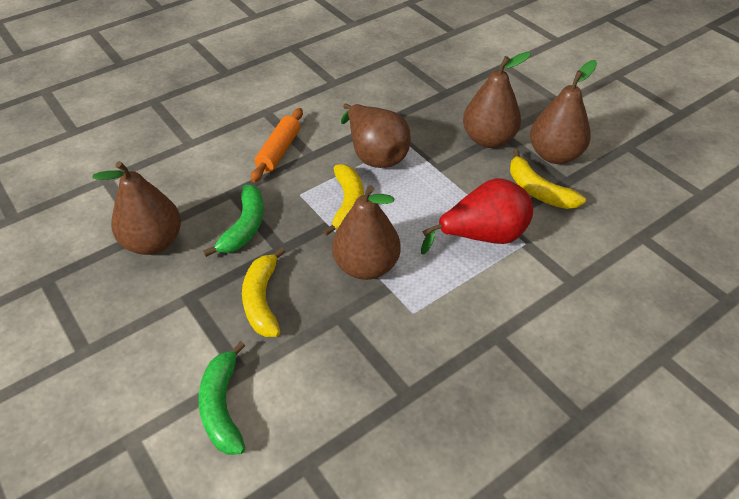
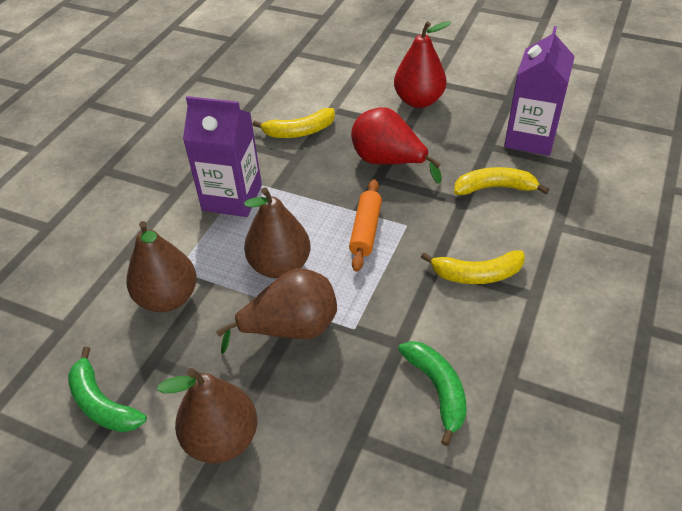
brown pear: [92,161,181,255] [332,185,400,280] [341,103,411,168] [463,52,531,148] [530,60,597,164] = 5 -> [126,221,197,312] [157,368,257,463] [216,268,337,354] [244,187,311,278] = 4
purple carton: none = 0 -> [183,96,262,217] [504,26,575,156] = 2
red pear: [421,178,533,255] = 1 -> [351,107,442,183] [394,21,451,108] = 2

